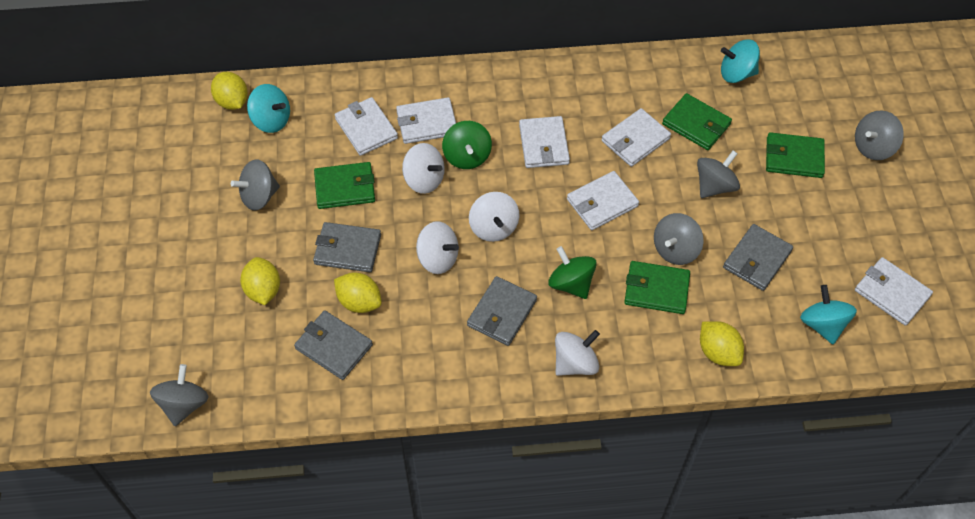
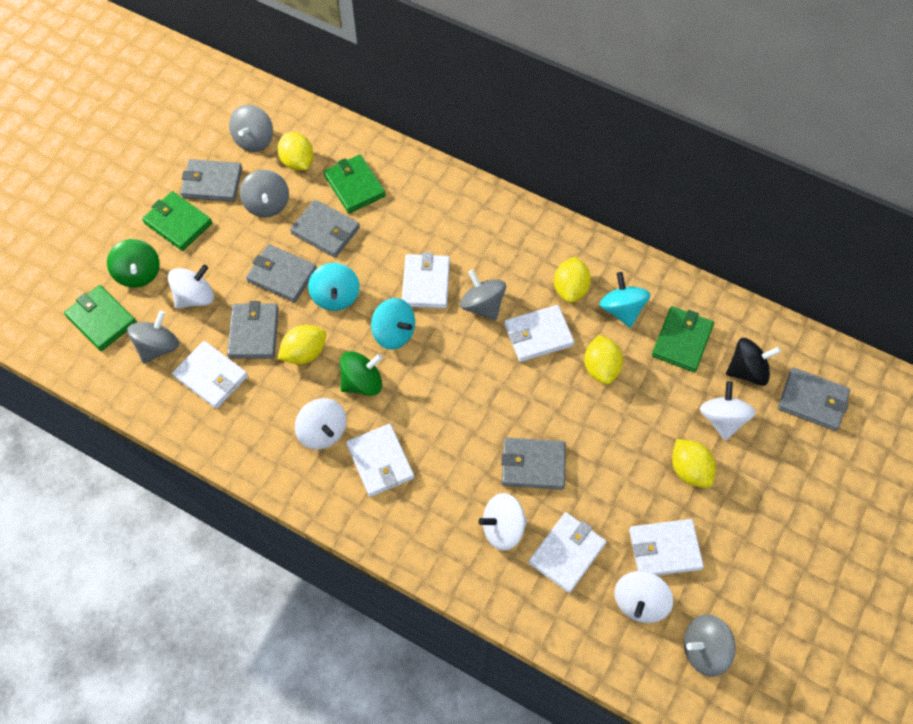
black spinning top: none = 0 -> [726,338,781,386] = 1
grey wallet: [294,310,373,380] [313,222,381,272] [467,276,537,346] [723,224,793,291] = 4 -> [180,159,242,202] [227,301,279,359] [246,244,317,303] [290,199,360,258] [501,438,566,490] [778,368,850,431] = 6
white spinning top: [402,143,445,194] [416,221,459,274] [469,192,520,242] [555,330,600,376] = 4 -> [168,264,214,309] [295,398,347,450] [478,493,527,551] [614,571,673,623] [700,381,756,441] = 5
yellow lemon: [211,72,248,110] [240,257,280,305] [334,273,382,313] [700,321,744,366] = 4 -> [277,132,313,171] [278,325,326,364] [554,257,591,303] [584,335,623,385] [672,439,716,488] = 5

